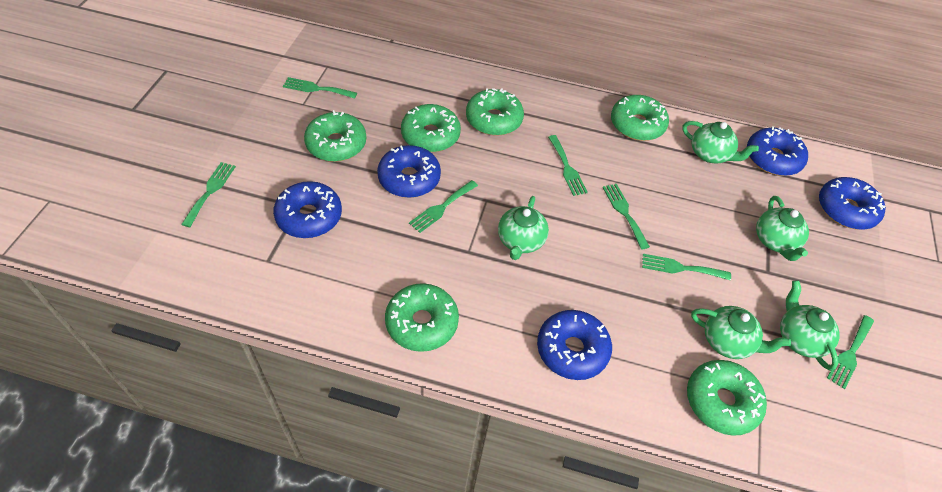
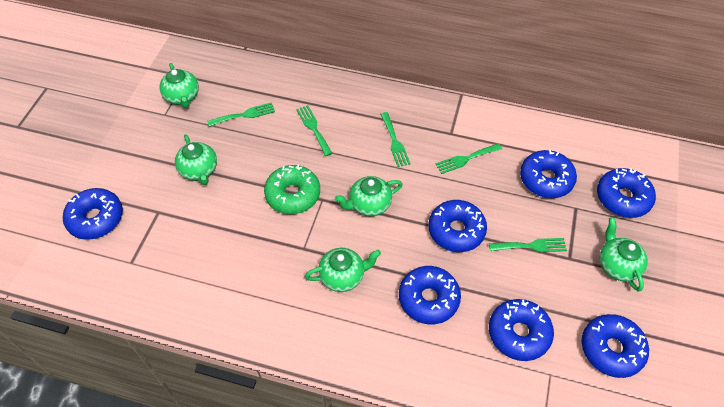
blue donut: [273,181,342,238] [377,145,441,198] [537,310,612,380] [747,126,808,176] [819,177,886,230] = 5 -> [63,188,123,240] [399,266,461,324] [428,200,487,252] [489,299,554,361] [520,149,577,198] [582,314,649,378] [597,168,656,218] = 7
green donut: [304,110,366,162] [385,283,459,352] [401,104,461,152] [466,88,524,136] [611,95,669,141] [687,360,767,436] = 6 -> [264,165,320,214] = 1
green fork: [181,162,236,227] [283,77,357,99] [409,180,478,233] [548,135,588,196] [602,184,650,250] [642,254,731,281] [827,315,874,389] = 7 -> [207,102,275,127] [296,105,332,156] [381,112,411,167] [436,143,502,174] [489,238,567,252] = 5

